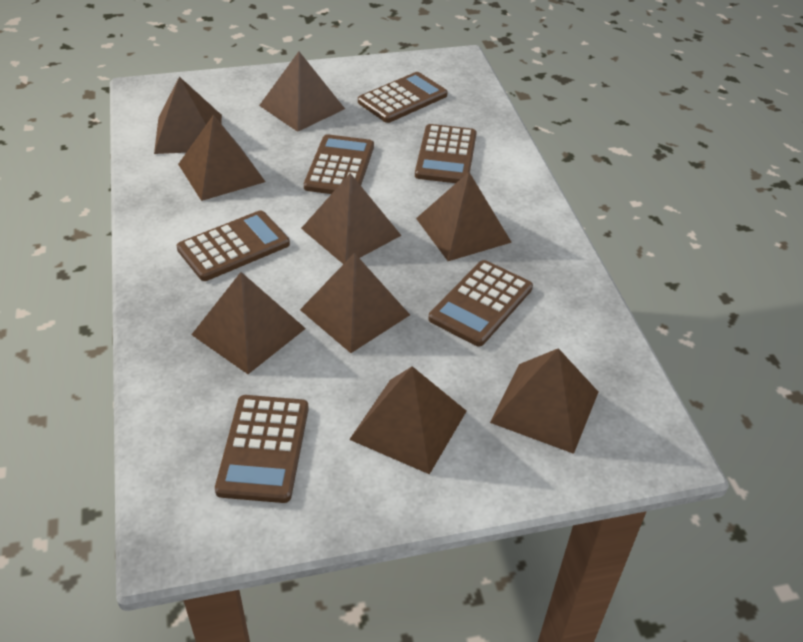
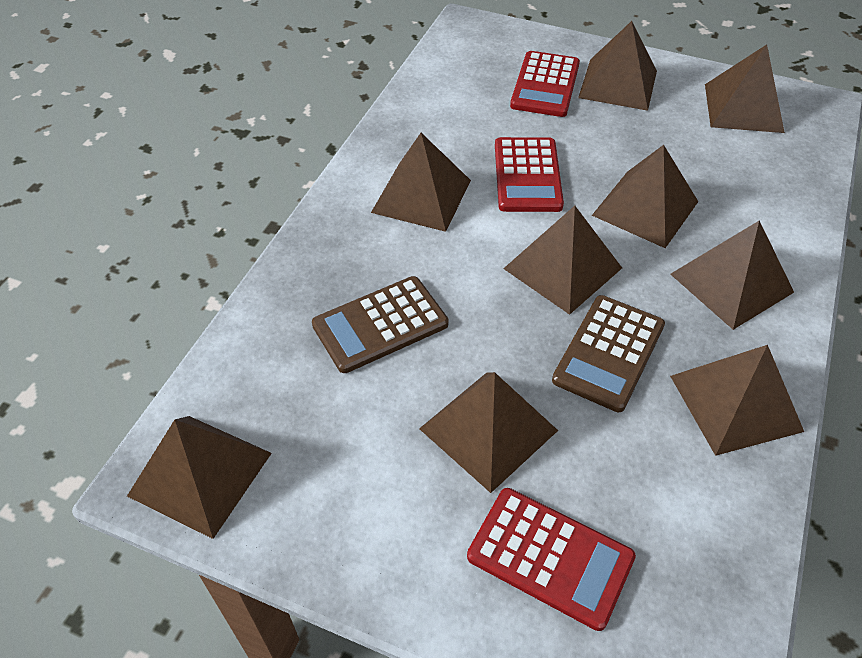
brown calculator: [177,210,290,281] [215,395,309,503] [304,134,374,194] [358,72,448,123] [415,124,477,183] [429,260,533,346] = 6 -> [312,276,449,373] [552,295,665,412] = 2
red calculator: none = 0 -> [467,488,636,631] [495,137,564,212] [510,51,580,117] = 3

